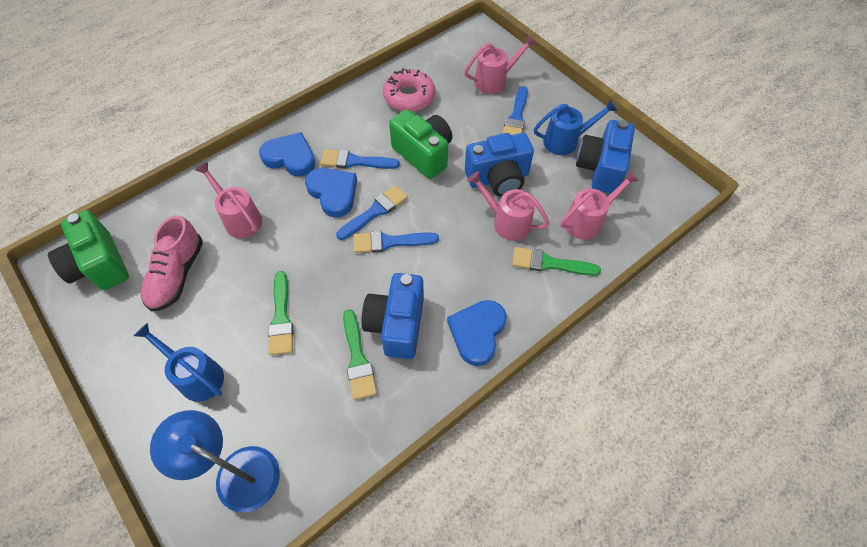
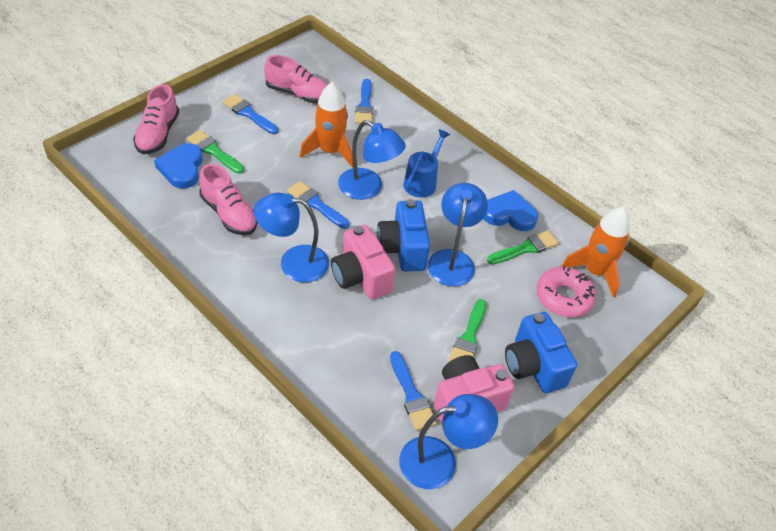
blue camera: [362,273,424,359] [465,133,534,197] [576,120,635,194] = 3 -> [377,199,430,272] [505,312,577,393] = 2
blue heart: [259,132,315,176] [305,168,357,217] [447,300,507,366] = 3 -> [154,143,203,189] [483,190,538,231] = 2
blue lamp: [150,410,280,512] = 1 -> [254,193,329,282] [338,120,406,200] [399,394,498,489] [428,183,488,287] = 4
blue watering can: [134,323,224,402] [534,99,617,155] = 2 -> [403,129,450,198] = 1
green camera: [48,210,129,290] [389,109,452,179] = 2 -> none = 0
orange rocket: none = 0 -> [300,82,353,168] [561,207,630,298] = 2
pink camera: none = 0 -> [331,225,395,299] [434,355,514,423] = 2
pink shoe: [141,215,203,312] = 1 -> [133,85,179,154] [199,164,258,235] [264,55,328,103] = 3
pink watering can: [195,162,262,238] [464,35,536,94] [467,171,549,241] [560,170,639,240] = 4 -> none = 0

